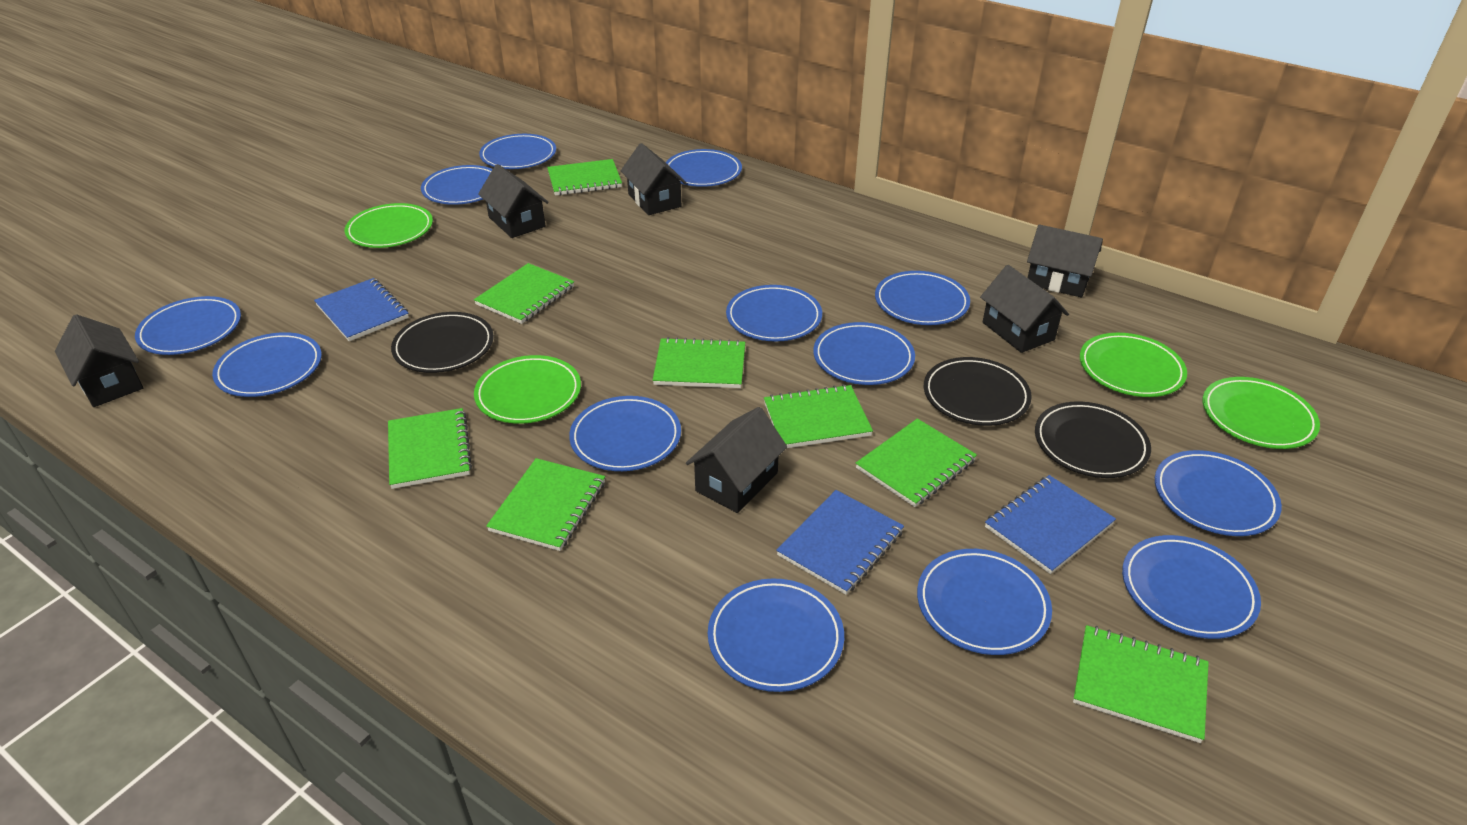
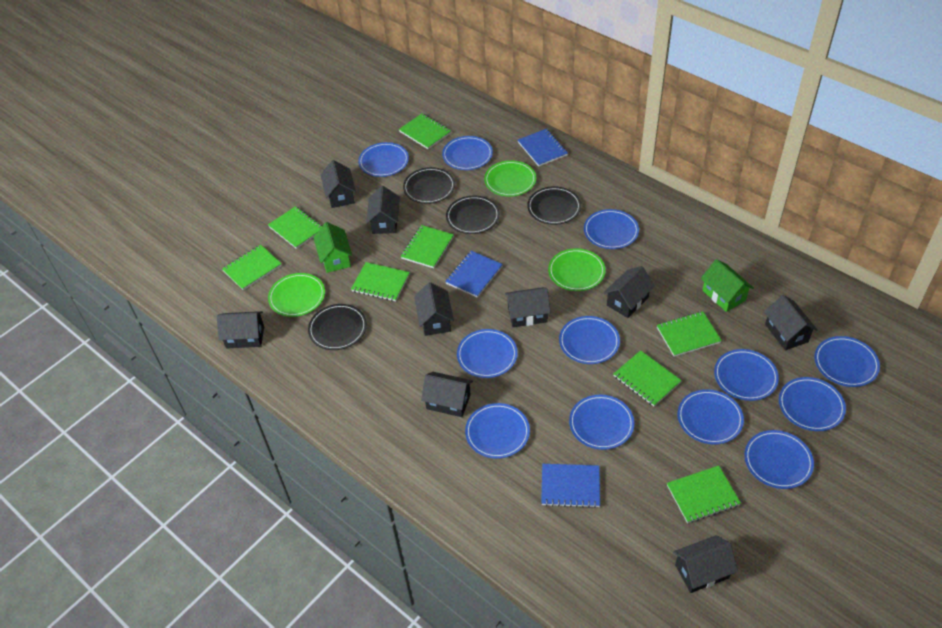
black house: [55,314,143,407] [478,164,549,238] [621,143,687,215] [686,407,787,513] [980,265,1069,353] [1027,224,1103,298] = 6 -> [217,311,264,348] [321,160,356,208] [366,186,400,234] [414,282,454,336] [421,372,473,417] [505,287,551,327] [604,266,655,318] [673,535,738,593] [764,295,818,351] = 9
black plate: [391,312,494,373] [924,357,1032,426] [1035,401,1151,478] = 3 -> [308,304,367,350] [403,167,455,204] [446,196,500,234] [527,186,581,225] = 4
blue plate: [135,296,241,355] [212,332,322,397] [421,165,493,205] [479,134,556,169] [569,396,681,471] [666,149,742,187] [708,578,844,692] [726,285,822,341] [813,322,915,385] [875,271,970,325] [917,549,1052,655] [1122,535,1261,639] [1155,450,1282,536] = 13 -> [358,142,409,177] [442,136,493,170] [457,329,518,378] [465,403,530,459] [559,316,620,364] [569,395,634,450] [584,209,639,249] [678,389,744,445] [714,349,779,401] [744,430,814,489] [779,377,846,431] [815,336,880,387] = 12
green house: none = 0 -> [313,222,352,273] [701,259,754,312] = 2
green plate: [345,203,433,248] [474,355,581,424] [1080,333,1187,397] [1203,377,1320,449] = 4 -> [268,273,325,317] [484,160,536,197] [548,248,606,291] = 3

